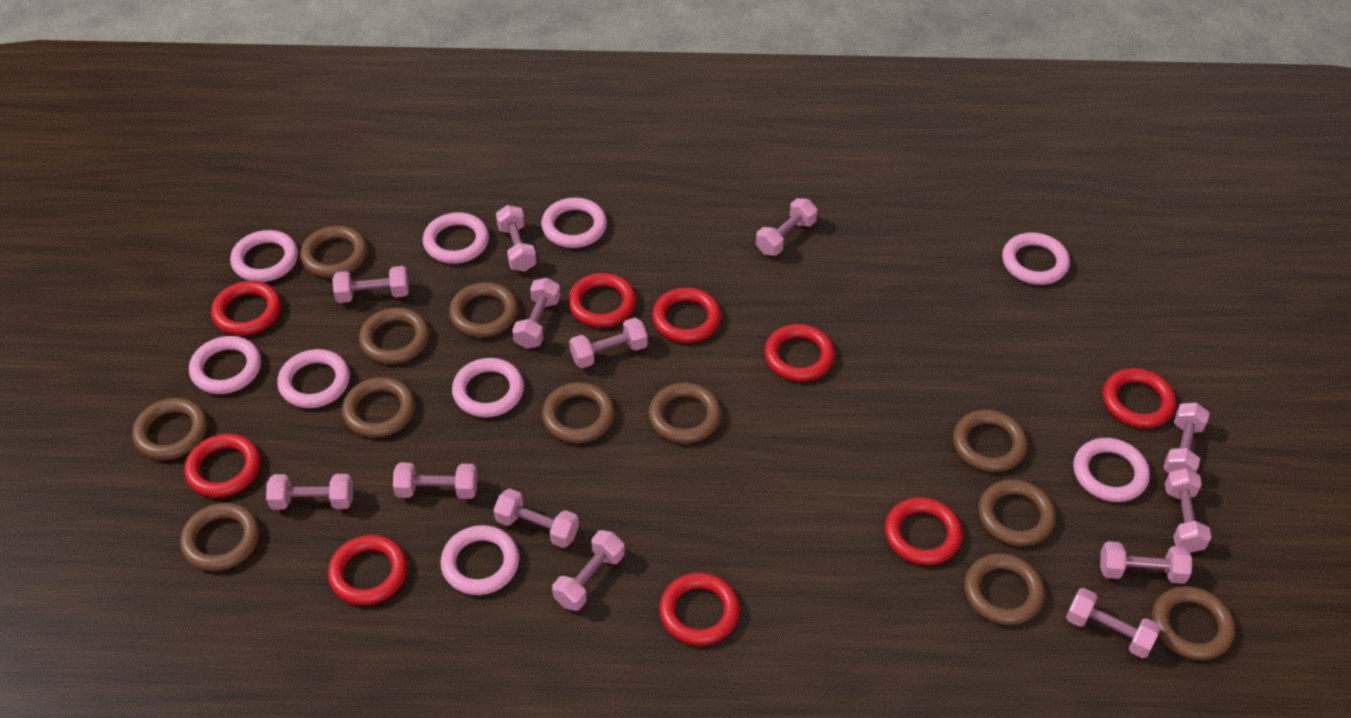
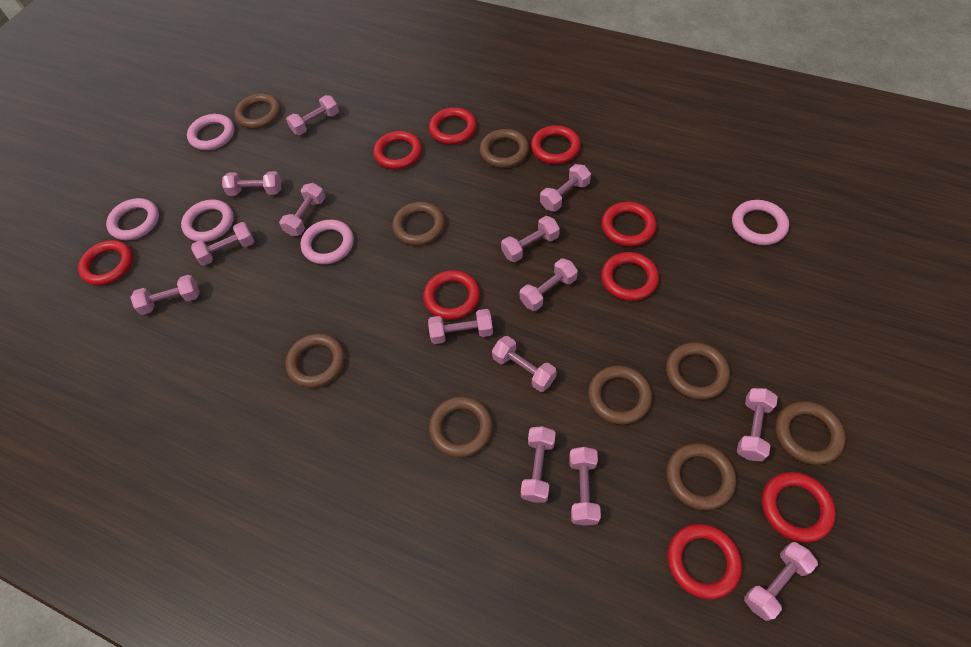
brown ring: [132,398,207,460] [180,503,259,571] [300,226,367,278] [342,377,415,438] [359,307,429,364] [449,282,518,337] [542,382,615,443] [648,382,721,444] [953,410,1027,472] [964,553,1045,625] [978,479,1056,546] [1152,586,1235,660] = 12 -> [234,93,281,129] [285,333,345,388] [392,202,445,246] [429,396,493,457] [480,129,529,168] [588,365,652,425] [666,342,730,400] [667,443,736,510] [775,401,846,465] = 9
pink dumbbell: [266,474,353,510] [332,266,409,303] [393,463,477,499] [494,489,579,548] [496,205,537,272] [512,278,561,349] [552,530,625,611] [569,317,648,368] [756,198,817,256] [1066,588,1161,658] [1100,541,1192,584] [1164,403,1209,473] [1165,468,1211,553] = 13 -> [130,275,200,315] [191,222,254,266] [222,171,281,196] [279,183,325,236] [286,95,339,135] [428,309,493,344] [492,336,557,392] [501,216,560,262] [520,258,578,311] [521,426,556,502] [540,164,591,211] [569,447,601,526] [737,388,778,462] [744,542,818,621] = 14
pink ring: [189,336,261,394] [230,230,298,282] [277,349,350,408] [423,212,489,264] [440,525,519,595] [452,358,524,417] [541,198,607,248] [1002,232,1070,285] [1073,438,1150,502] = 9 -> [106,198,159,240] [181,199,234,242] [187,114,234,150] [301,219,354,264] [732,200,789,245] = 5

